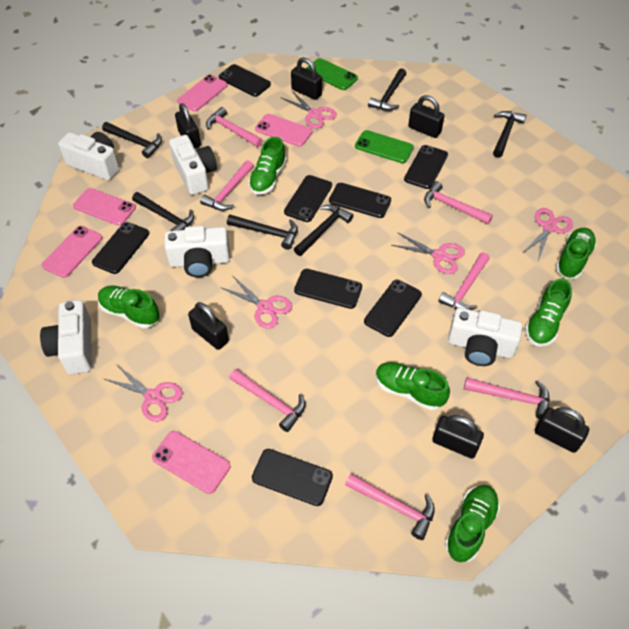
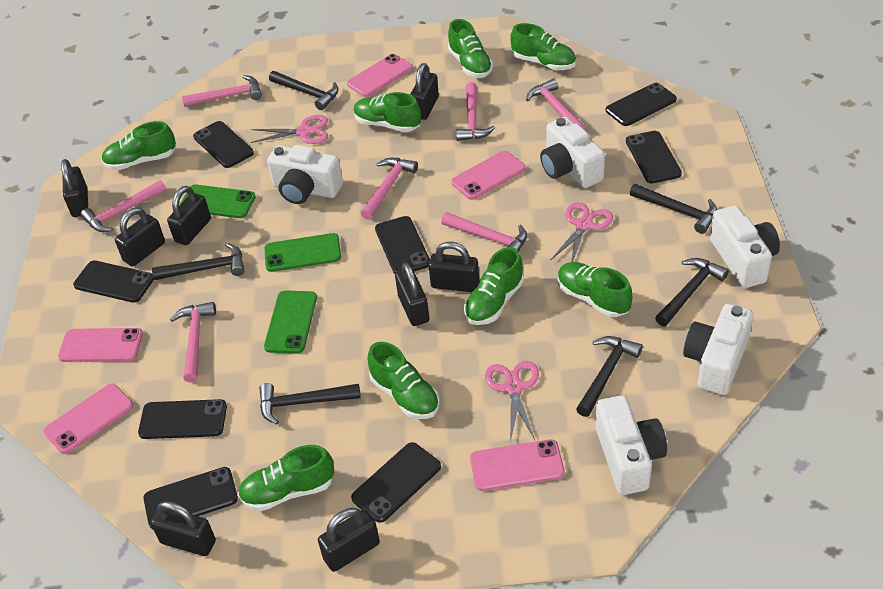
black padlock: [175,103,201,148] [188,302,229,350] [291,57,322,100] [408,95,444,138] [432,415,484,459] [535,407,589,453] = 6 -> [61,159,88,217] [115,208,165,266] [151,501,216,556] [167,186,211,245] [318,508,380,572] [395,262,429,326] [410,63,439,120] [428,242,479,292] = 8
green phone: [306,58,358,90] [355,130,414,163] = 2 -> [180,185,256,218] [264,233,341,272] [264,290,317,354] = 3
green shoe: [98,286,160,328] [248,137,287,195] [376,362,450,410] [445,485,500,562] [525,279,572,346] [556,228,597,279] = 6 -> [101,121,176,170] [238,445,334,511] [354,92,421,132] [367,342,440,419] [448,19,493,78] [464,247,524,325] [510,23,576,70] [558,262,632,317] = 8
pink scissors: [104,364,183,422] [222,275,292,329] [282,90,337,129] [392,233,465,274] [522,208,573,261] = 5 -> [251,115,328,144] [485,361,539,442] [550,202,613,262] = 3

